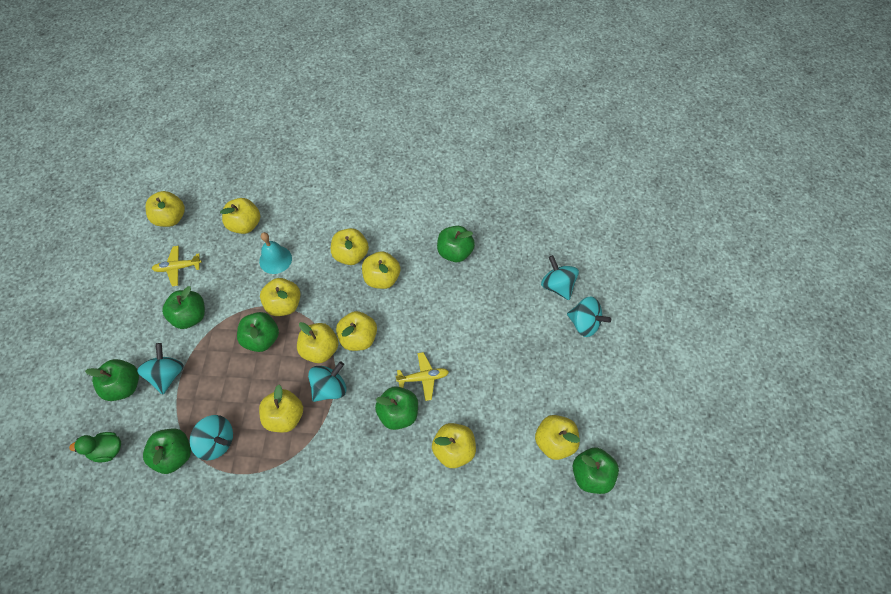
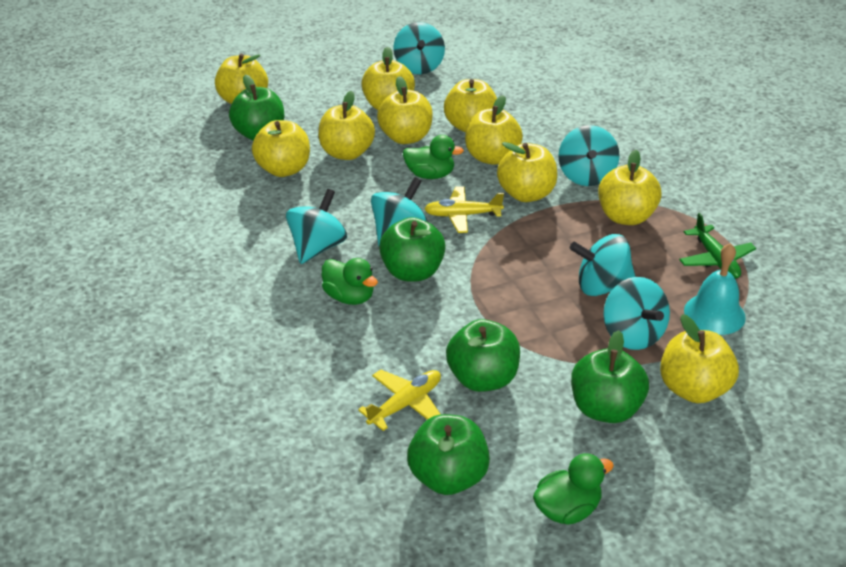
green apple: [85,359,139,401] [143,429,191,474] [162,286,205,329] [237,312,279,352] [375,386,418,430] [437,226,475,262] [573,447,619,494] = 7 -> [229,75,284,141] [379,217,446,282] [407,414,490,495] [446,319,520,392] [571,330,649,423] = 5
green duck: [69,432,121,462] = 1 -> [322,258,378,305] [403,135,464,179] [533,453,614,525] = 3
green plane: none = 0 -> [679,213,756,279] = 1
turquoise spinning top: [137,343,184,395] [189,415,233,460] [308,361,347,402] [541,255,579,300] [567,296,611,337] = 5 -> [286,189,347,264] [371,177,428,246] [394,22,445,74] [558,125,619,186] [570,234,636,296] [604,277,670,350] = 6

